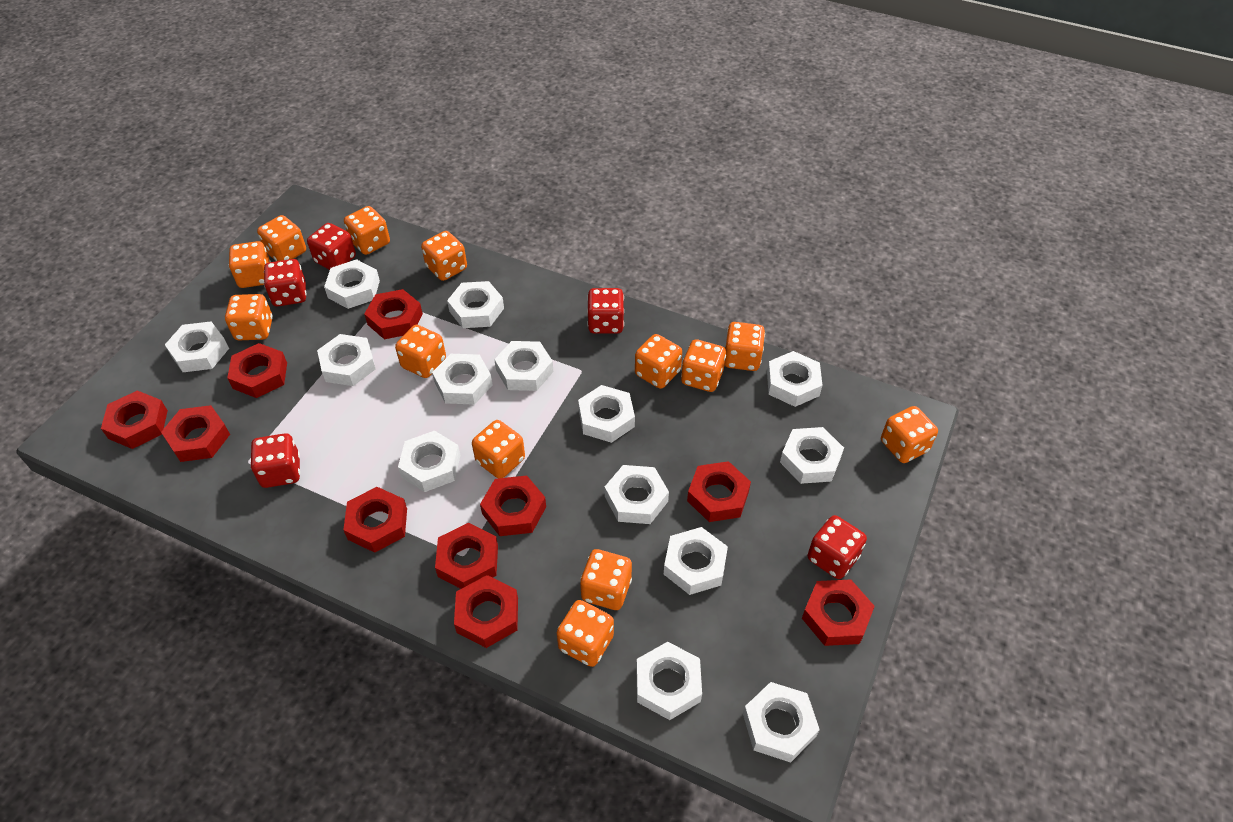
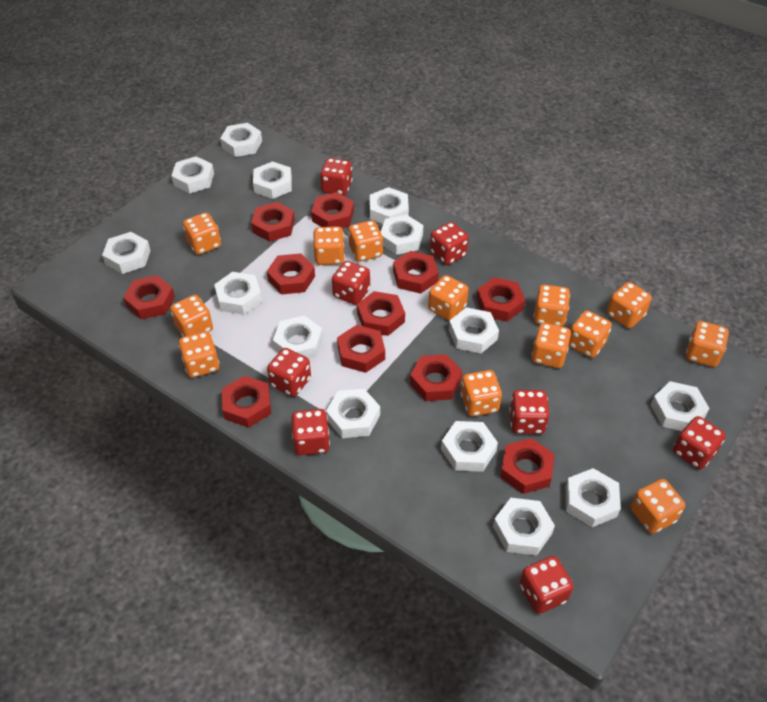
red dice: [250,433,300,488] [264,259,307,306] [307,223,356,270] [587,288,624,334] [807,515,867,579] = 5 -> [267,348,311,397] [291,409,330,455] [320,158,353,196] [332,261,370,305] [430,222,469,265] [509,390,549,434] [520,556,574,614] [673,416,726,469] = 8
red nut: [101,390,168,449] [161,405,230,462] [227,343,287,398] [343,487,407,553] [364,289,423,339] [435,523,498,589] [454,575,518,648] [480,476,546,536] [687,461,751,522] [802,579,875,646] = 10 -> [123,275,175,319] [222,376,271,428] [251,202,295,242] [267,253,315,295] [311,192,354,228] [337,325,385,373] [357,291,405,336] [393,251,439,294] [410,354,463,401] [476,277,525,322] [500,438,555,494] = 11

